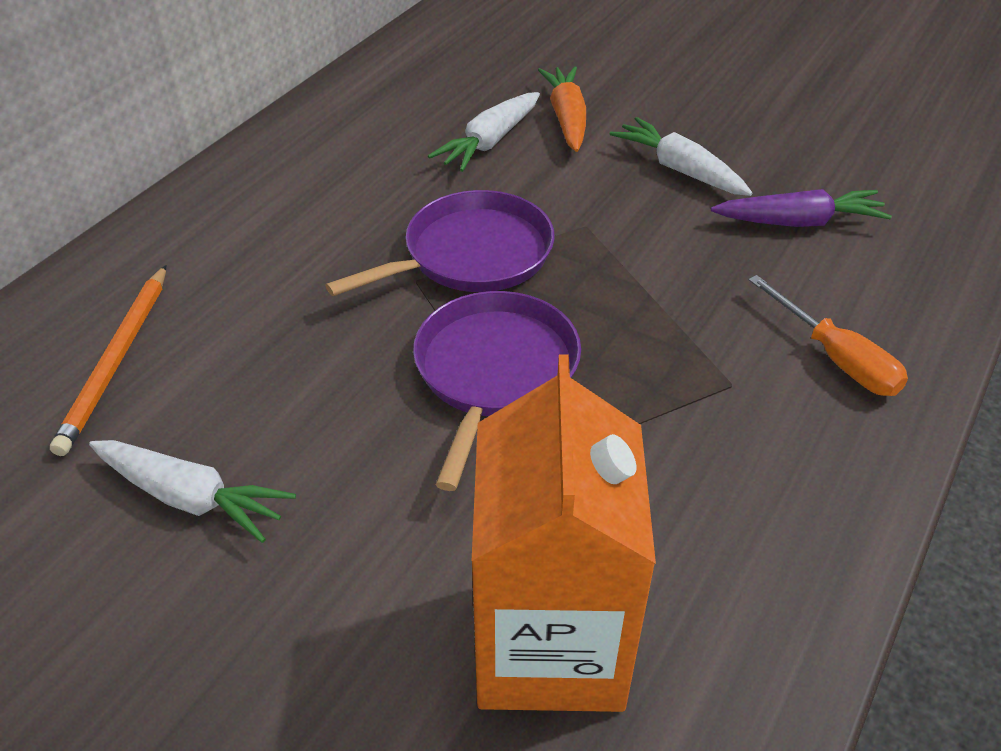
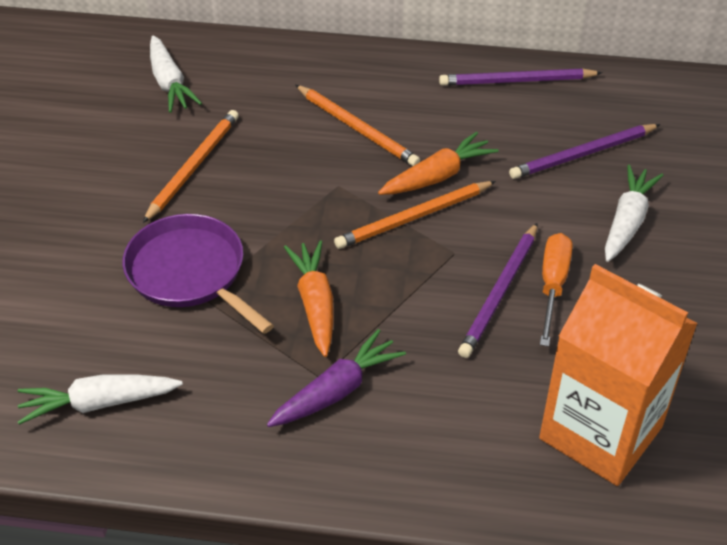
orange carrot: [538,66,586,152] = 1 -> [284,240,334,357] [378,131,499,195] = 2
orange pencil: [50,265,166,456] = 1 -> [143,110,239,223] [295,85,420,166] [334,181,496,249] = 3
purple pan: [325,190,555,296] [413,291,581,491] = 2 -> [122,214,274,334] = 1
purple pencil: none = 0 -> [439,68,602,86] [458,223,538,358] [509,124,661,179] = 3

